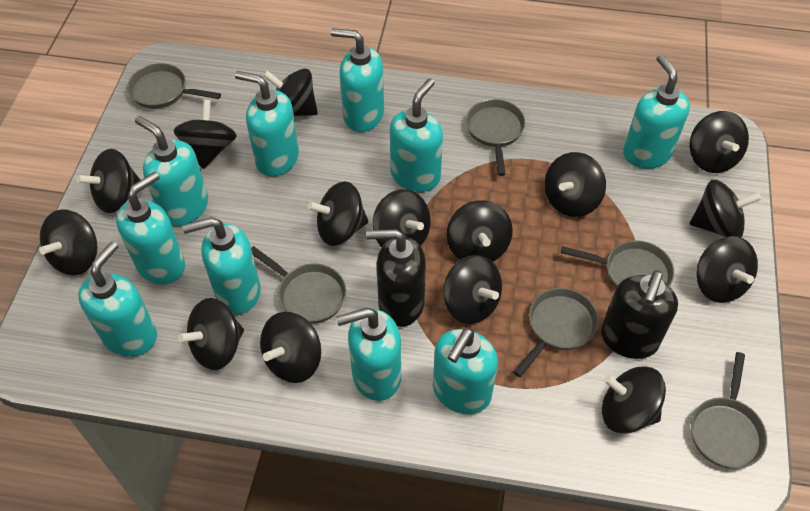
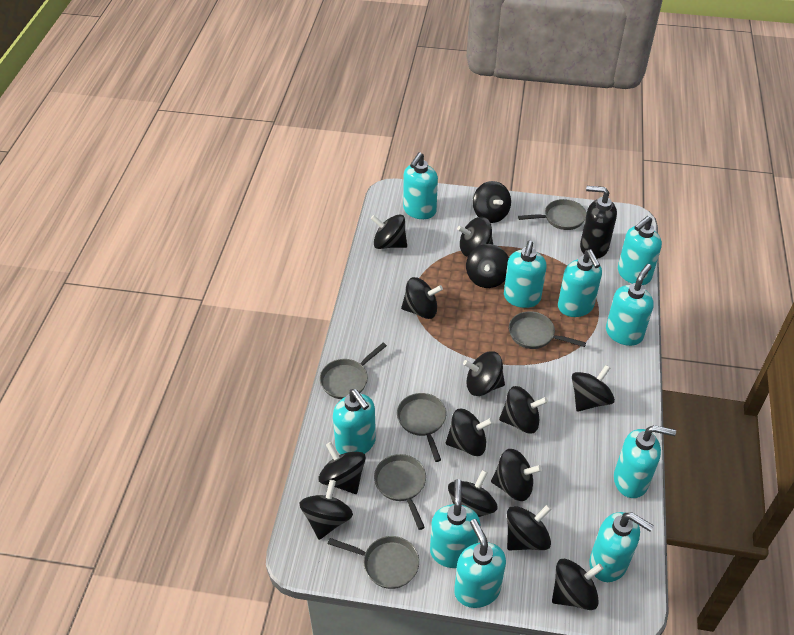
black soap dispenser: [366,229,426,327] [601,270,678,359] = 2 -> [580,186,617,259] = 1

